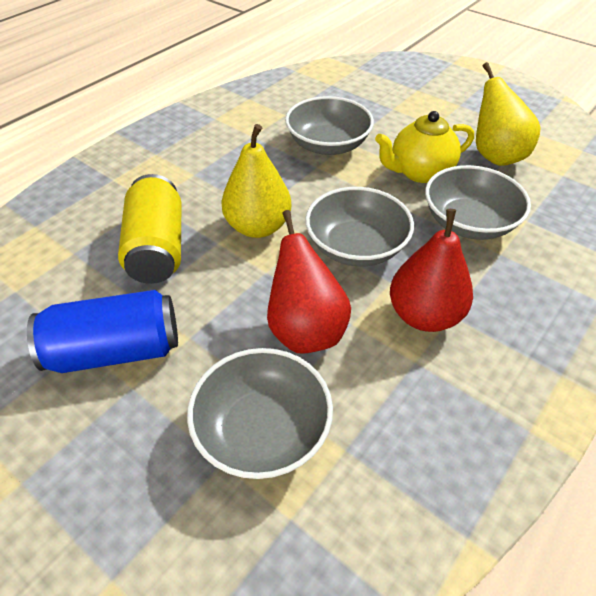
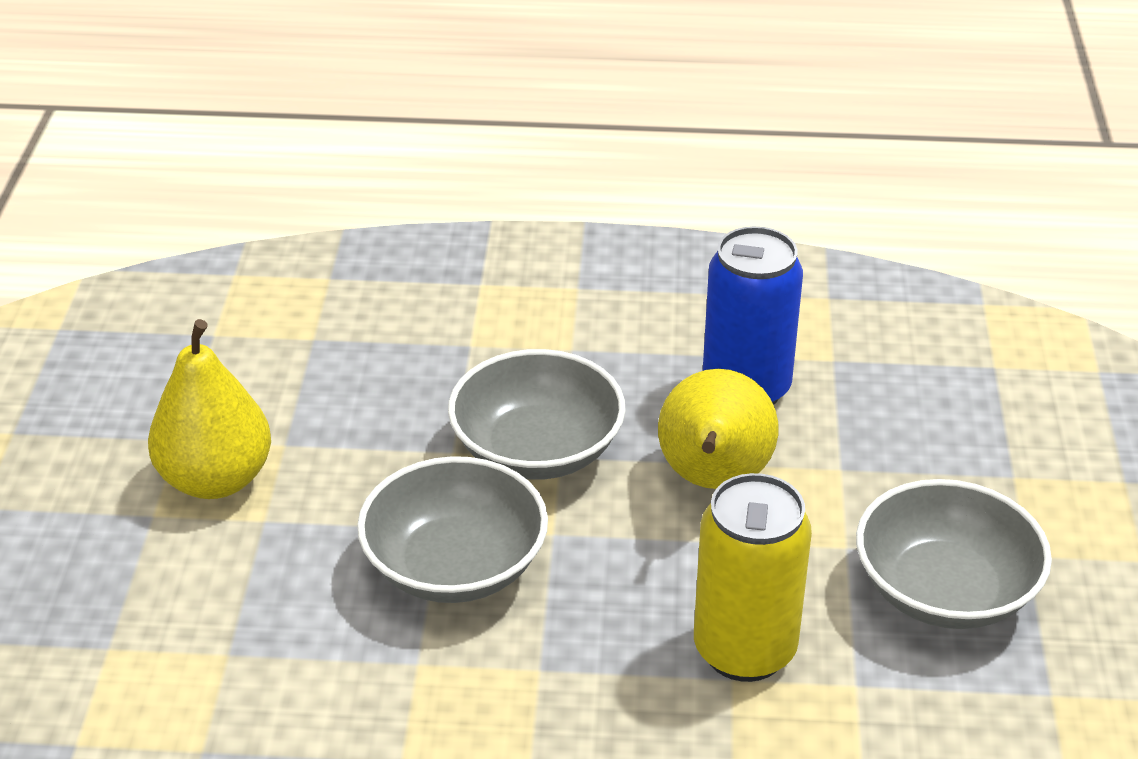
grey bowl: [187,348,333,479] [285,96,374,155] [305,187,414,267] [425,165,531,240] = 4 -> [357,456,548,603] [448,349,626,480] [856,479,1052,629] = 3
red pear: [267,210,351,354] [390,209,473,332] = 2 -> none = 0
yellow teapot: [375,111,474,183] = 1 -> none = 0

